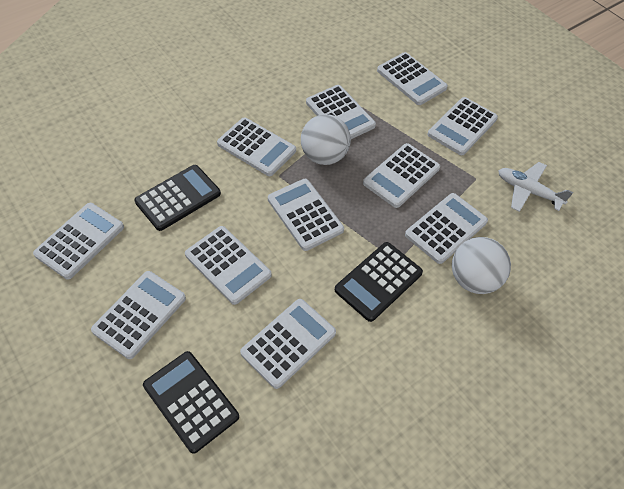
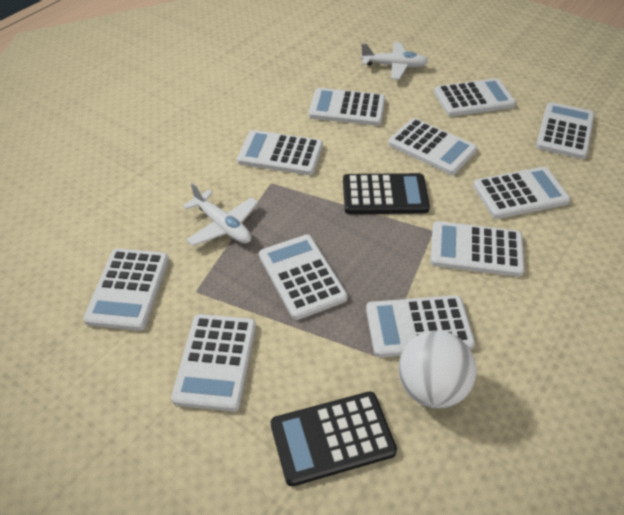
black calculator: [134,165,221,231] [143,351,239,454] [335,242,423,322] = 3 -> [271,392,397,486] [343,173,430,214] = 2
white ball: [301,114,351,165] [452,237,511,294] = 2 -> [399,330,477,408] = 1
white plane: [498,162,573,212] = 1 -> [183,183,258,246] [361,42,428,80] = 2

